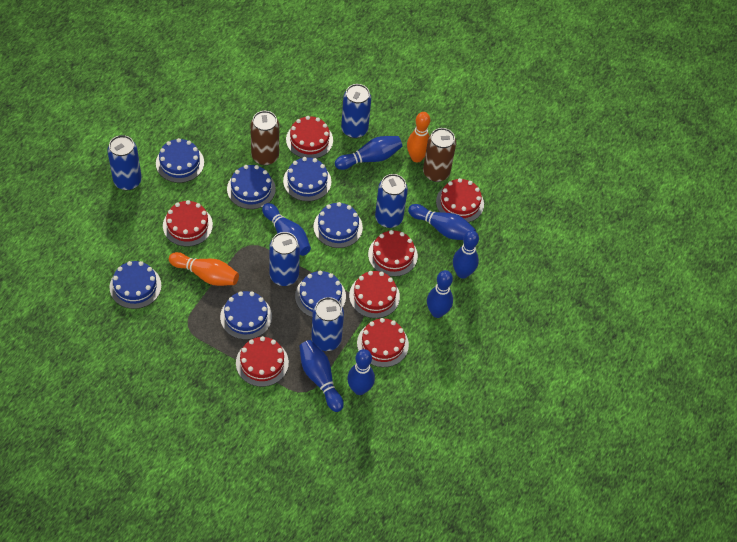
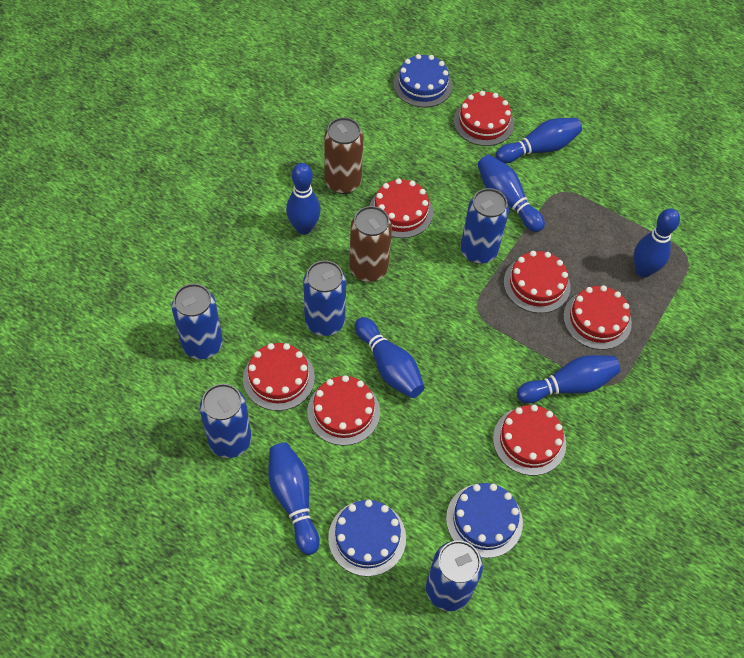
blue cake: [110,261,161,309] [156,138,204,183] [220,291,272,340] [227,165,276,209] [283,157,331,201] [295,271,346,317] [314,202,363,248] = 7 -> [328,500,406,577] [393,54,452,107] [446,483,523,558] = 3
orange bowling pin: [169,252,239,286] [407,112,430,162] = 2 -> none = 0

